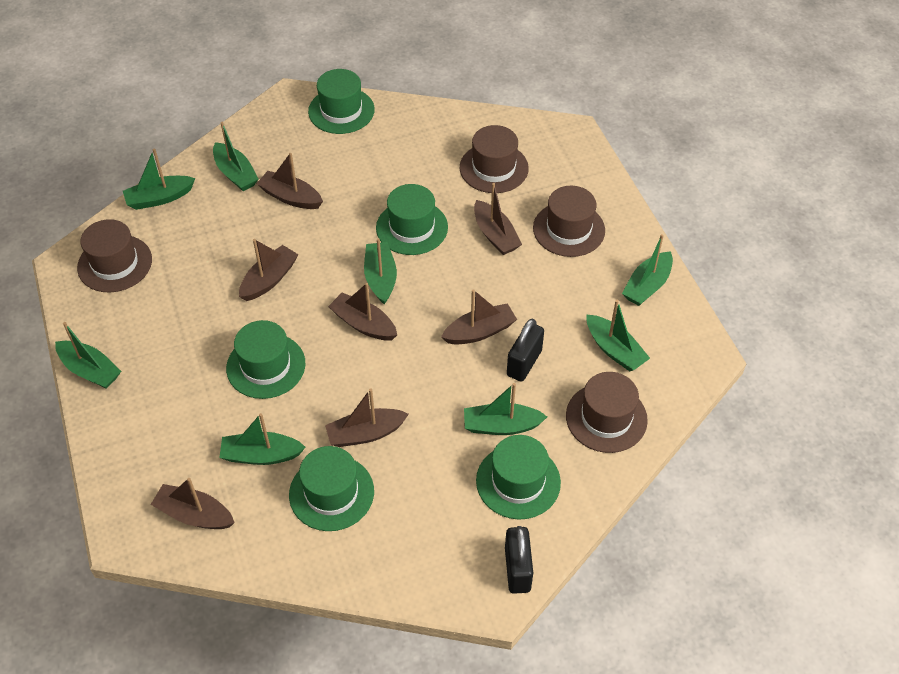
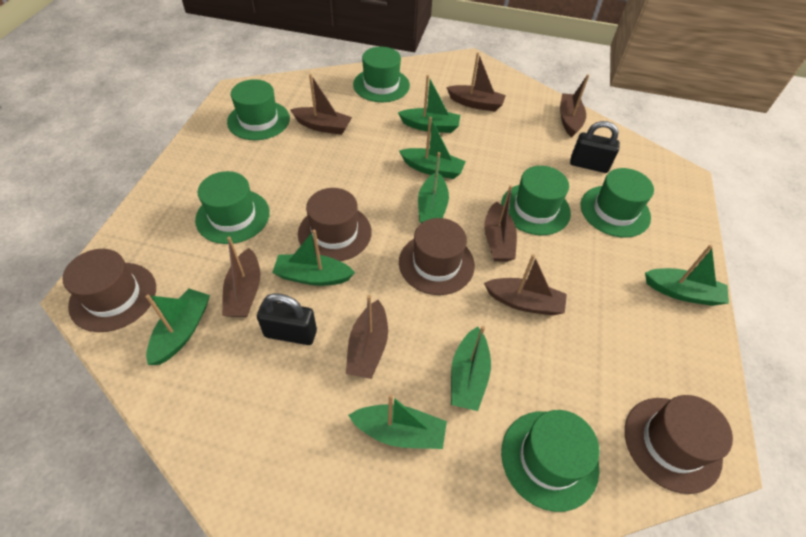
green hat: [226,320,305,399] [289,446,374,531] [308,69,375,134] [376,184,448,255] [476,435,561,519] = 5 -> [195,171,270,244] [227,79,290,140] [353,47,410,102] [501,166,571,235] [501,410,600,512] [581,168,654,238] = 6

